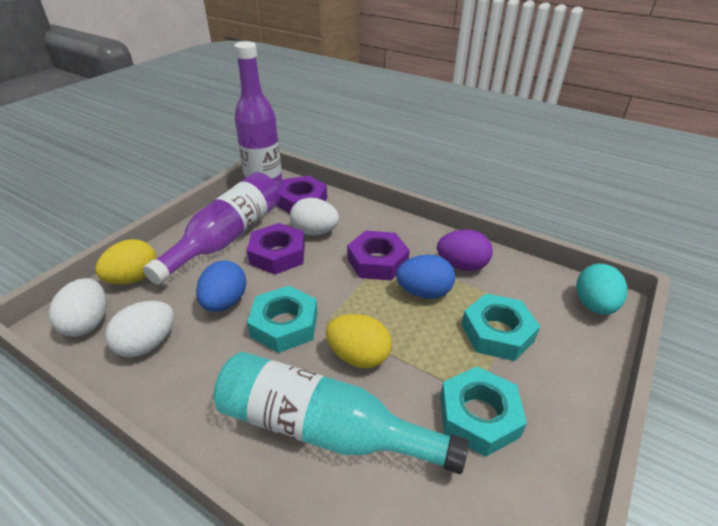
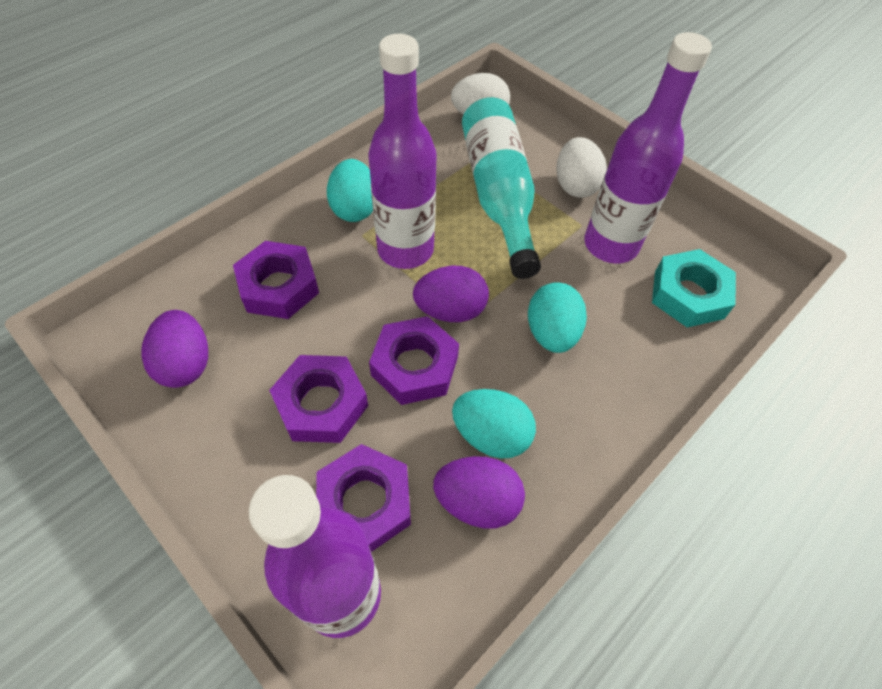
blue egg: [196,261,246,312] [396,255,455,299] = 2 -> none = 0
purple bottle: [143,172,280,285] [234,41,282,187] = 2 -> [249,475,381,638] [368,34,437,269] [584,32,712,264] = 3
purple egg: [437,230,493,271] = 1 -> [141,310,208,388] [413,266,489,322] [433,456,525,529] = 3
purple nut: [247,223,305,274] [276,176,327,214] [347,231,410,281] = 3 -> [233,241,319,319] [269,355,368,443] [316,444,411,552] [369,316,459,405] = 4
turquoise egg: [576,264,627,315] = 1 -> [327,159,373,222] [452,389,536,458] [528,283,587,353] = 3
turquoise nut: [247,286,317,353] [440,366,527,457] [461,294,540,361] = 3 -> [652,249,736,327] = 1
white egg: [48,278,107,337] [105,301,174,358] [290,198,339,236] = 3 -> [451,73,510,115] [556,137,607,198] = 2
yellow egg: [95,239,156,285] [326,314,392,368] = 2 -> none = 0

